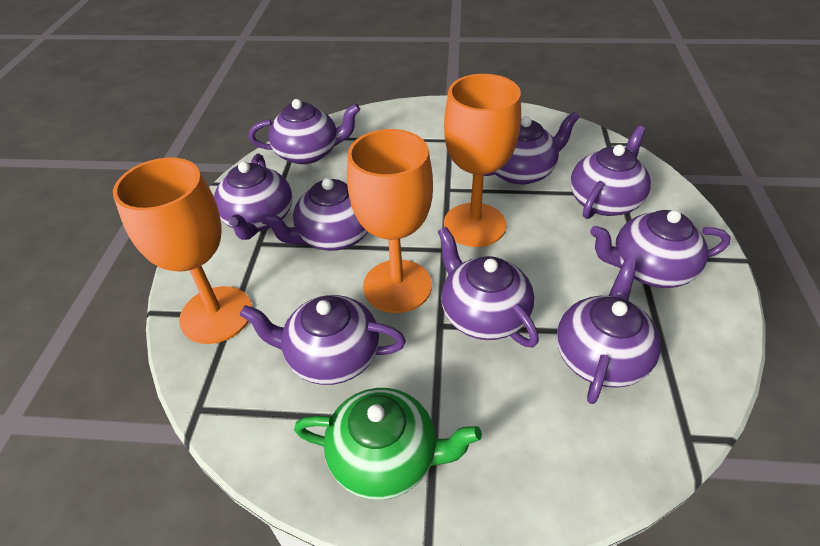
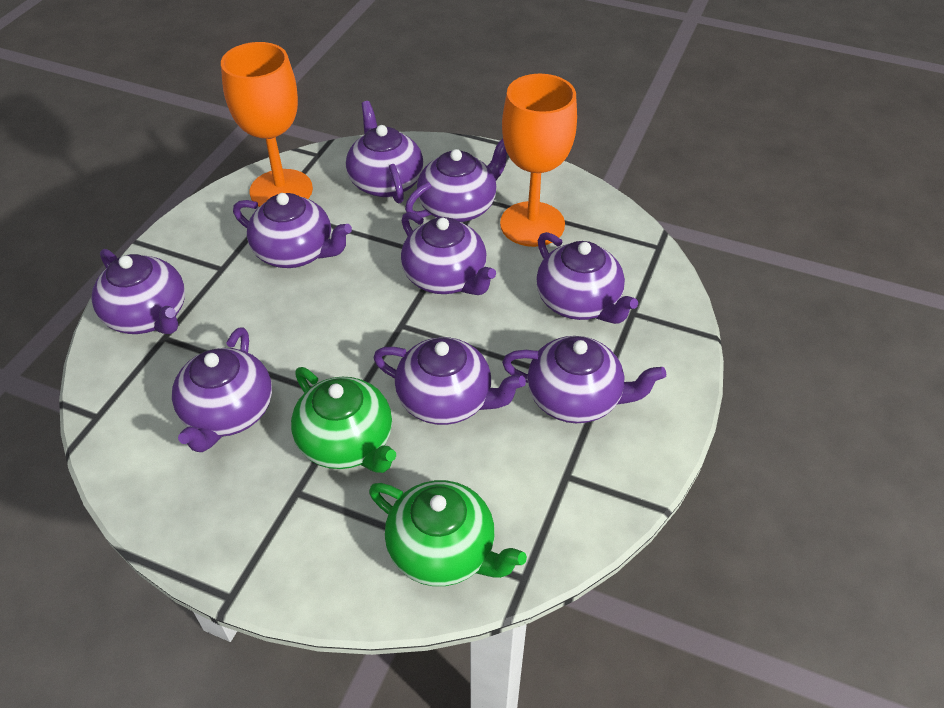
green teapot: [294,388,482,500] = 1 -> [291,367,396,473] [369,480,527,586] = 2
orange goblet: [113,157,252,344] [347,129,433,313] [444,74,521,247] = 3 -> [221,42,313,207] [500,74,577,247] = 2

